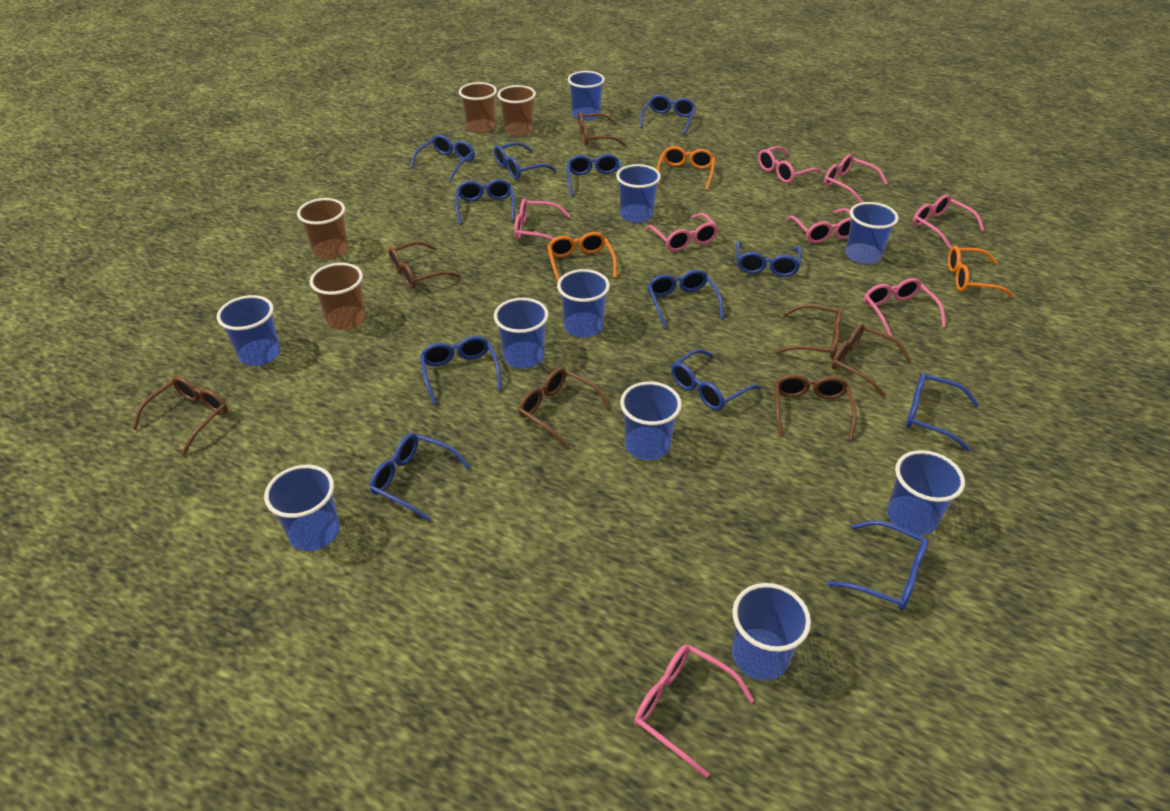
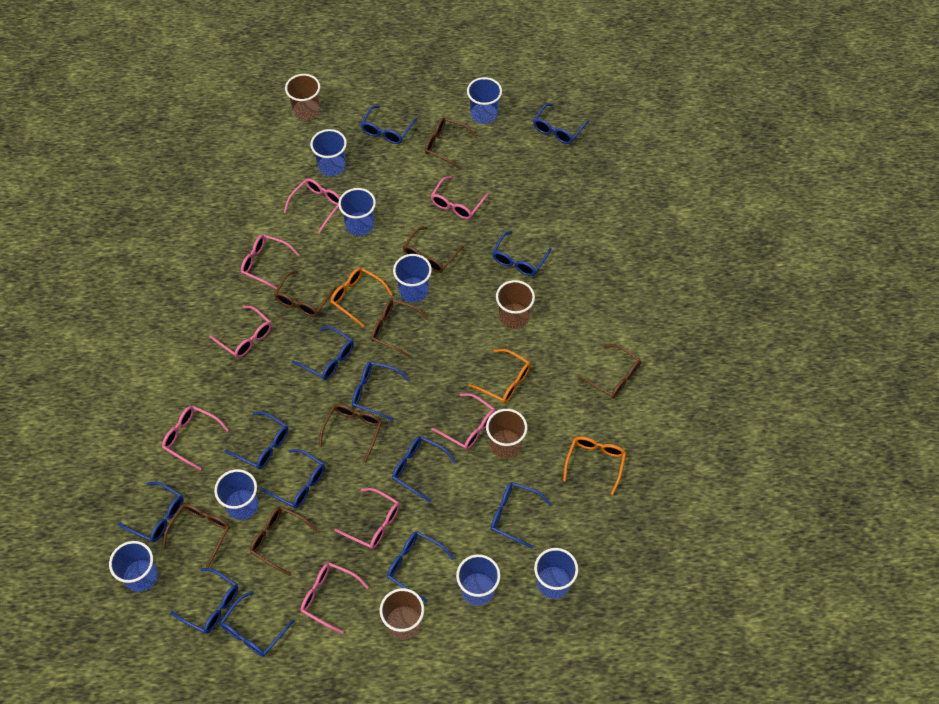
blue cup: [217,295,281,366] [264,465,340,551] [494,298,549,368] [557,269,610,337] [568,71,605,121] [616,164,661,223] [620,382,682,460] [732,583,811,681] [845,202,899,264] [887,450,965,535] = 10 -> [109,541,158,592] [214,469,258,520] [310,129,347,176] [338,188,376,236] [393,254,432,302] [456,554,500,606] [467,77,502,124] [534,548,578,599] = 8
blue glasses: [370,433,471,521] [410,135,475,181] [420,336,502,404] [455,179,515,224] [494,142,556,179] [567,154,622,196] [640,94,696,134] [648,270,724,328] [671,349,760,410] [736,241,802,277] [827,520,929,611] [906,373,979,451] = 12 -> [118,482,183,542] [170,568,238,634] [220,591,294,657] [225,412,288,469] [260,449,325,508] [292,327,354,380] [352,361,410,421] [361,105,417,144] [387,531,454,602] [392,436,456,502] [491,482,551,549] [492,231,552,276] [533,103,589,144] = 13
brown glasses: [132,376,228,455] [388,241,461,289] [518,367,611,448] [578,112,626,146] [775,304,842,359] [775,374,857,440] [832,323,911,397] = 7 -> [163,503,230,568] [250,506,318,576] [274,270,337,317] [319,404,382,463] [371,299,429,357] [403,227,464,273] [425,117,477,169] [578,344,641,399] = 8

